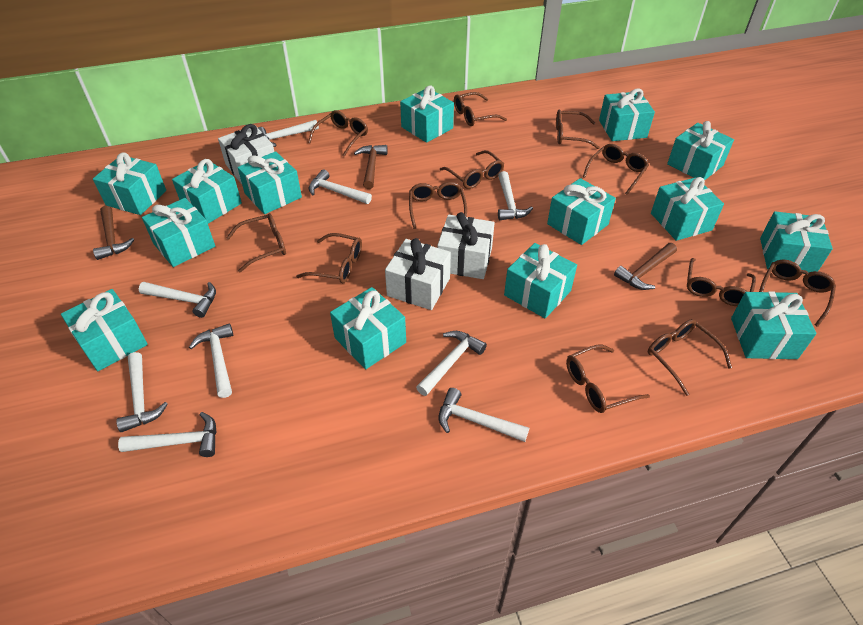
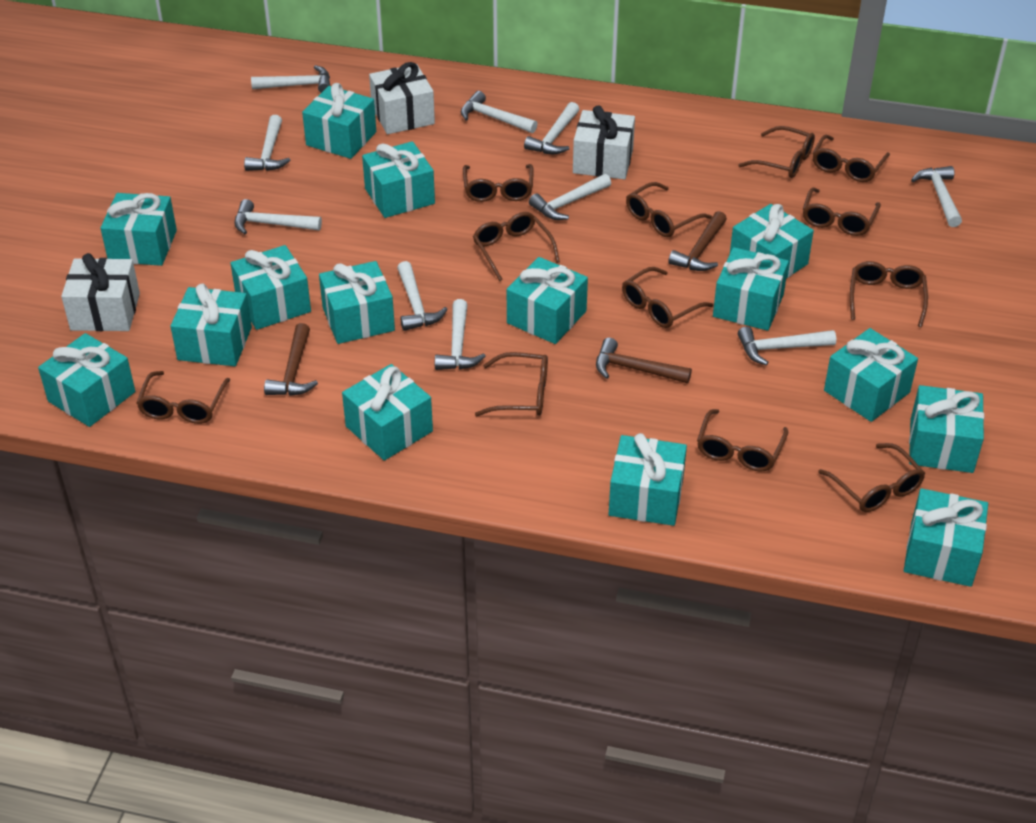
turquoise gift: [61,289,148,371] [93,152,166,215] [142,198,215,267] [172,159,242,224] [237,151,302,214] [330,287,406,369] [400,85,454,143] [504,243,577,319] [547,178,616,245] [599,89,655,141] [651,177,724,241] [667,121,734,180] [731,291,816,359] [760,211,833,274] = 14 -> [38,333,135,427] [100,193,177,266] [170,284,252,366] [230,245,311,330] [302,83,376,159] [319,261,395,344] [342,364,433,461] [362,141,435,218] [507,257,588,344] [609,433,687,526] [713,247,789,331] [730,204,814,278] [824,328,918,422] [904,488,988,587] [909,385,984,473] = 15
white hammer: [116,352,168,432] [118,412,216,457] [139,282,216,318] [189,324,233,398] [258,120,319,147] [309,169,372,204] [416,331,487,396] [439,388,529,442] [498,171,533,220] = 9 -> [234,199,322,234] [244,115,290,171] [251,65,330,93] [397,261,448,331] [435,299,486,370] [461,91,537,133] [524,102,579,154] [529,174,611,220] [738,327,836,365] [911,166,962,227] = 10

